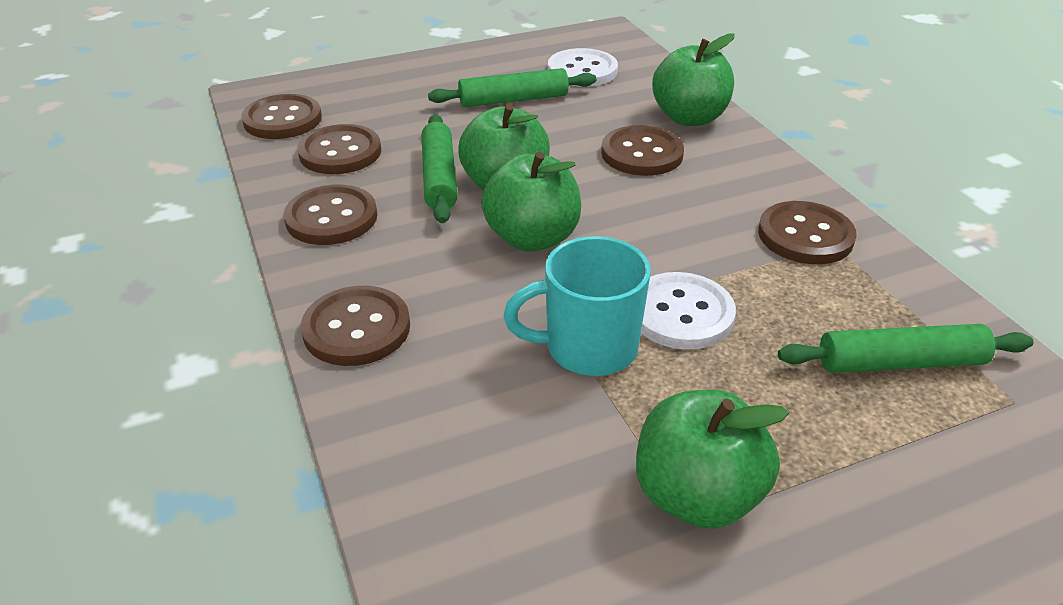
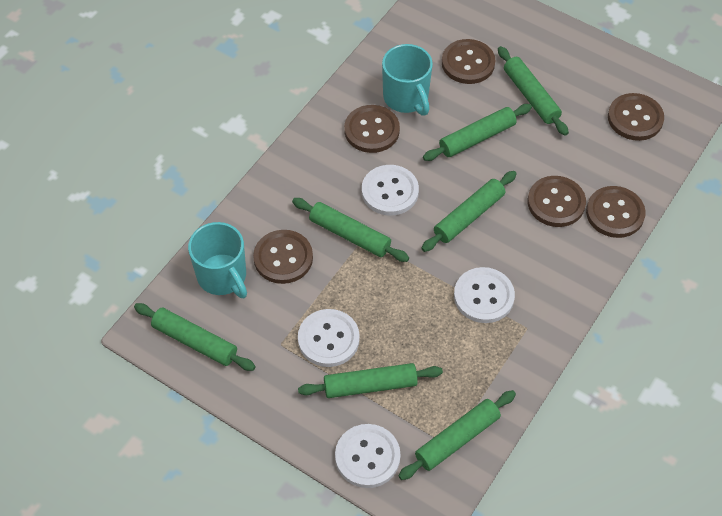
green apple: [458,104,550,191] [481,152,581,252] [636,390,789,529] [652,34,735,126] = 4 -> none = 0
green rolling pin: [422,114,457,223] [428,68,596,107] [778,324,1034,373] = 3 -> [134,303,256,371] [292,198,409,262] [298,363,443,398] [399,390,516,480] [421,171,517,252] [423,104,532,161] [498,46,569,136] = 7
turquoise mug: [503,236,651,376] = 1 -> [188,222,247,298] [382,44,433,116] = 2
white button: [548,48,618,87] [641,272,736,350] = 2 -> [298,309,360,367] [335,424,401,488] [362,165,419,216] [454,267,515,323] = 4

